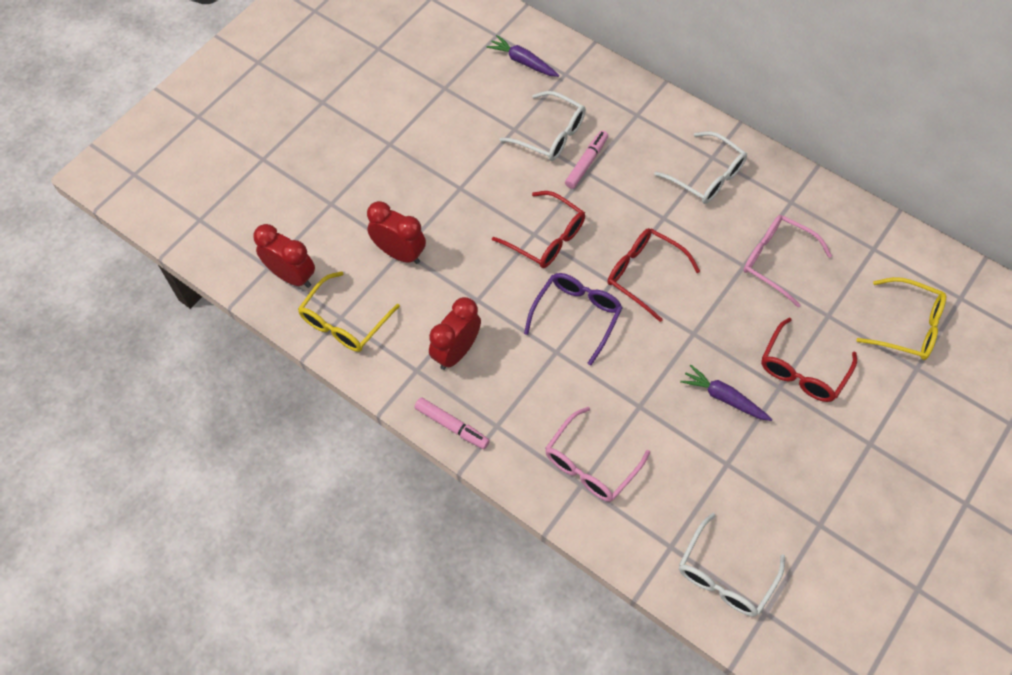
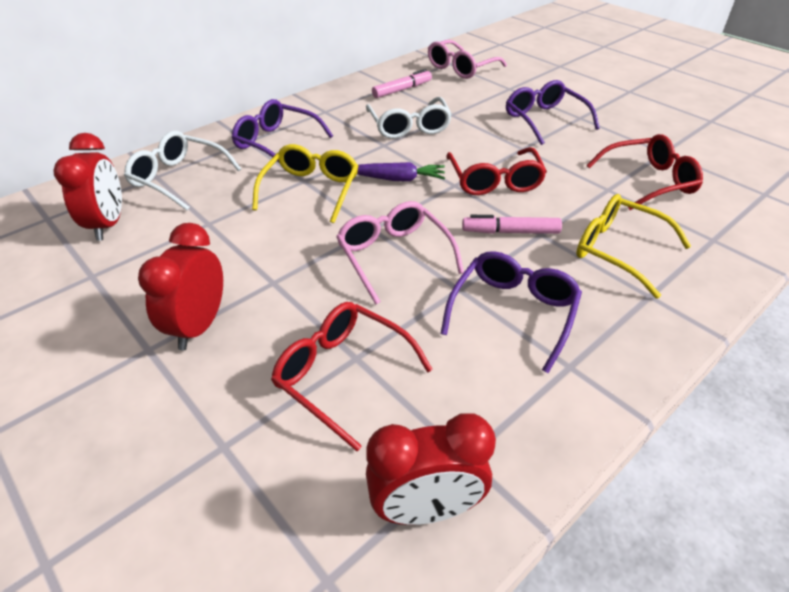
purple carrot: [486,35,559,77] [680,364,772,421] = 2 -> [357,162,445,182] = 1
purple glasses: [524,273,623,365] = 1 -> [232,99,333,162] [441,251,582,373] [506,80,600,145] = 3
white glasses: [500,91,586,161] [654,131,747,204] [679,513,785,617] = 3 -> [124,131,241,210] [366,97,452,139] = 2

